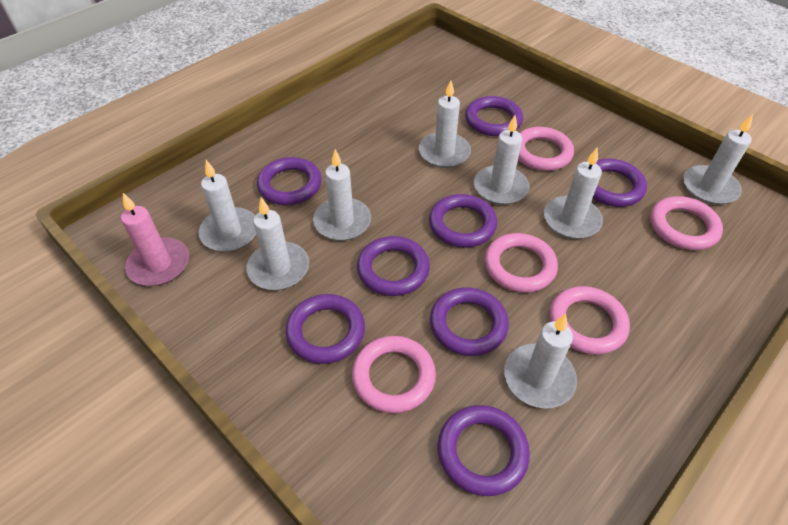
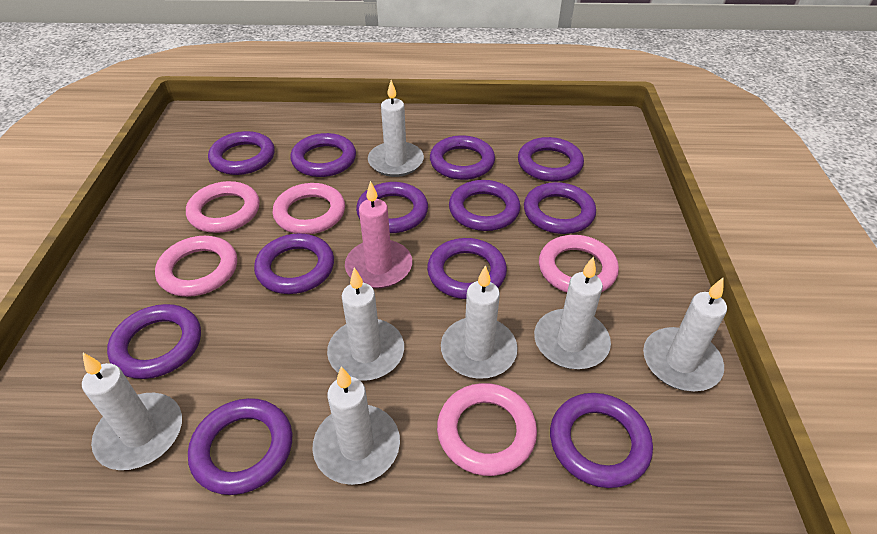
purple ring: [257,157,322,205] [286,294,365,364] [357,236,430,296] [429,194,497,248] [430,287,509,356] [438,405,530,496] [465,96,523,136] [593,158,647,207] = 8 -> [107,304,201,379] [188,398,292,495] [208,131,275,175] [254,234,334,294] [290,133,356,177] [356,182,428,233] [427,238,507,299] [430,135,495,180] [449,180,520,231] [518,137,584,182] [524,182,596,234] [550,393,653,488] = 12
white candle: [198,160,256,252] [246,197,309,290] [313,149,371,241] [419,80,471,168] [474,115,529,205] [504,314,577,409] [544,148,603,239] [683,114,753,205] = 8 -> [82,353,182,470] [312,366,400,485] [327,267,404,381] [368,80,424,177] [441,265,518,379] [534,257,611,369] [643,278,727,391] = 7

